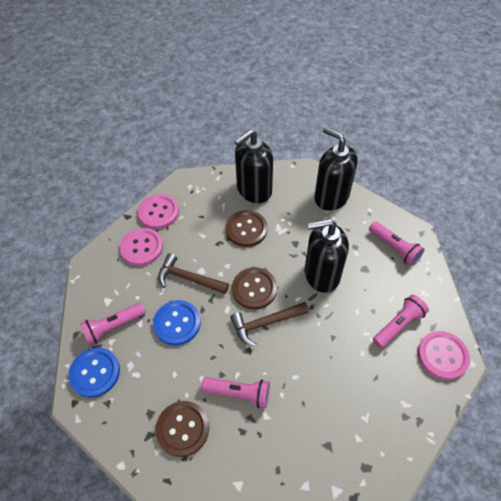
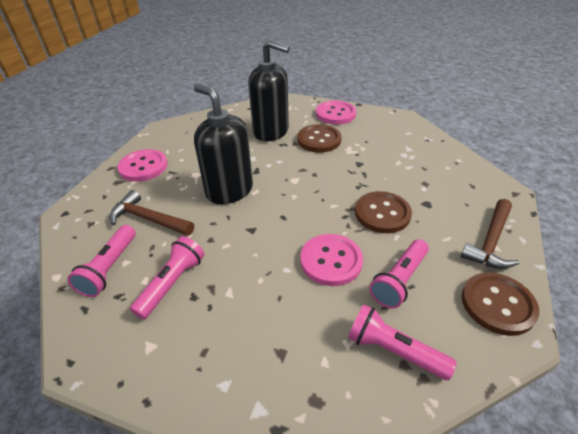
black soap dispenser: [234,129,273,203] [305,219,349,293] [314,127,358,211] = 3 -> [194,84,253,204] [248,40,290,141] = 2
blue button: [68,348,120,398] [153,300,201,346] = 2 -> none = 0

